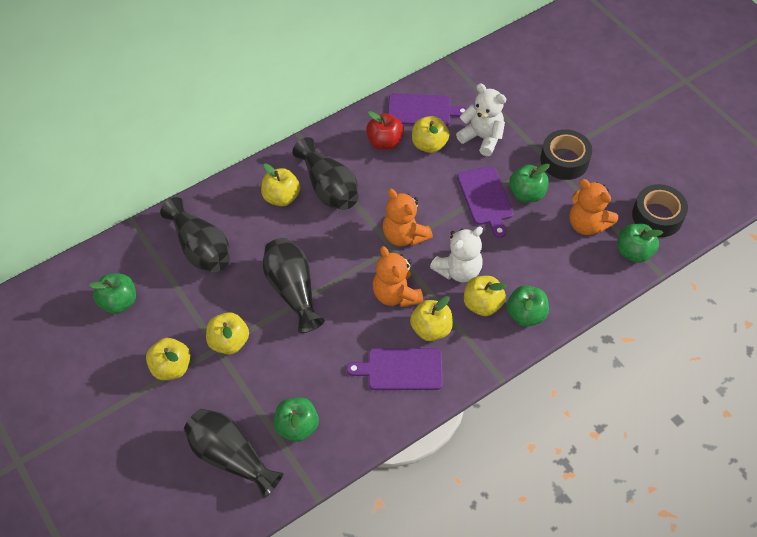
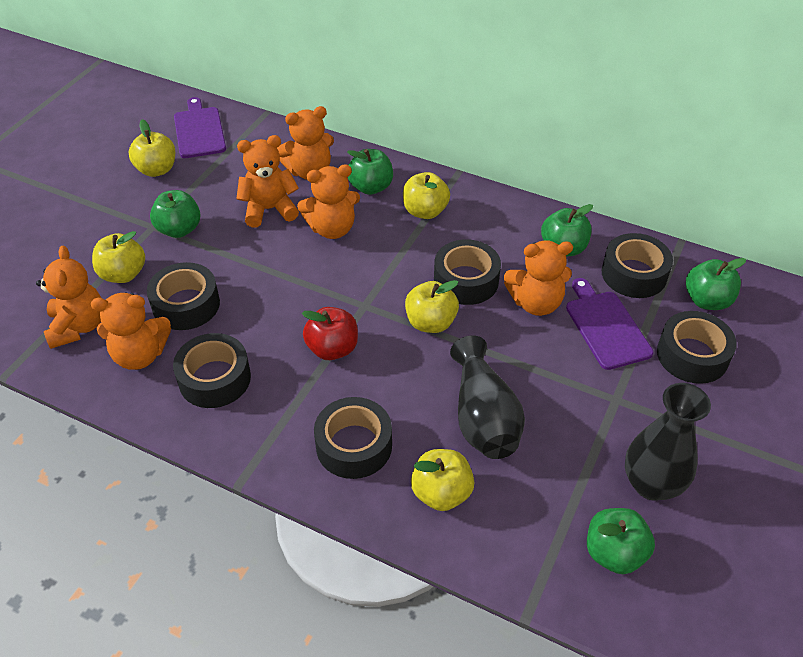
black tape: [540,129,592,180] [632,184,688,237] = 2 -> [147,262,220,330] [173,333,251,408] [314,397,392,479] [434,239,501,305] [602,233,673,298] [657,311,737,384] = 6
black vase: [160,197,230,272] [184,409,284,499] [263,238,325,333] [293,137,359,210] = 4 -> [450,335,525,459] [625,383,711,501] = 2
orange teddy bear: [373,246,423,307] [383,189,433,246] [569,179,618,235] = 3 -> [36,246,101,349] [91,293,171,370] [236,135,299,227] [277,106,334,180] [297,164,360,239] [504,240,573,316] = 6
purple cutting board: [346,348,443,390] [388,93,467,126] [457,166,513,238] = 3 -> [174,97,226,158] [566,278,654,370] = 2
white teddy bear: [430,227,483,282] [456,83,506,156] = 2 -> none = 0
yellow apple: [146,338,190,380] [206,312,249,354] [261,163,300,206] [410,296,453,341] [412,116,449,153] [464,276,507,316] = 6 -> [92,231,145,283] [129,119,175,177] [403,172,450,219] [405,280,459,333] [411,449,475,511] = 5

